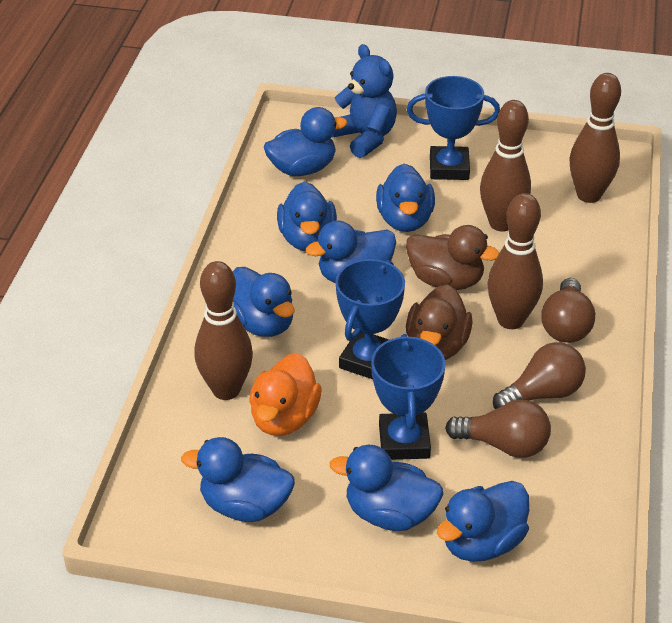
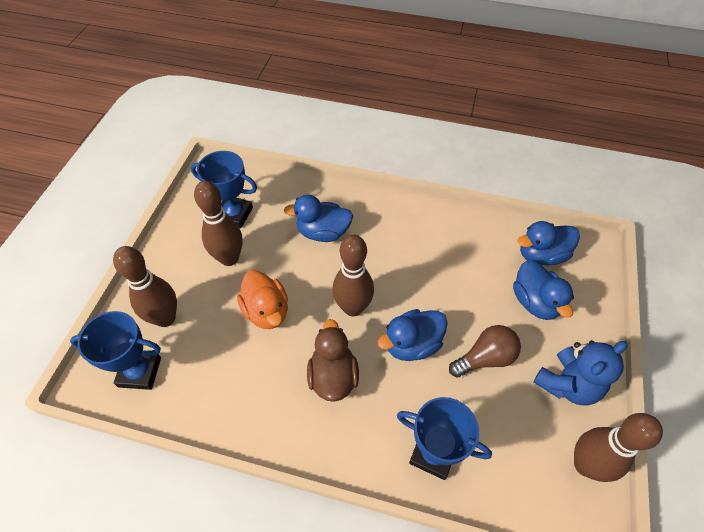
blue duck: [181,437,295,522] [233,267,295,337] [264,107,347,176] [277,182,337,251] [306,221,396,283] [330,445,443,531] [376,163,435,232] [437,481,529,562] = 8 -> [284,195,353,242] [378,309,448,361] [513,260,574,320] [518,221,580,265] = 4
brown duck: [406,225,500,290] [406,284,473,360] = 2 -> [307,319,359,402] = 1
brown light bulb: [445,400,551,458] [493,342,586,409] [541,278,595,343] = 3 -> [449,325,521,378] = 1

